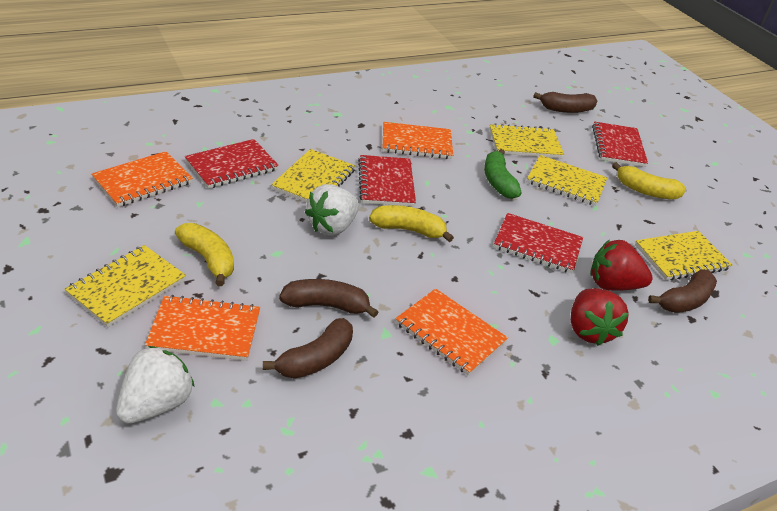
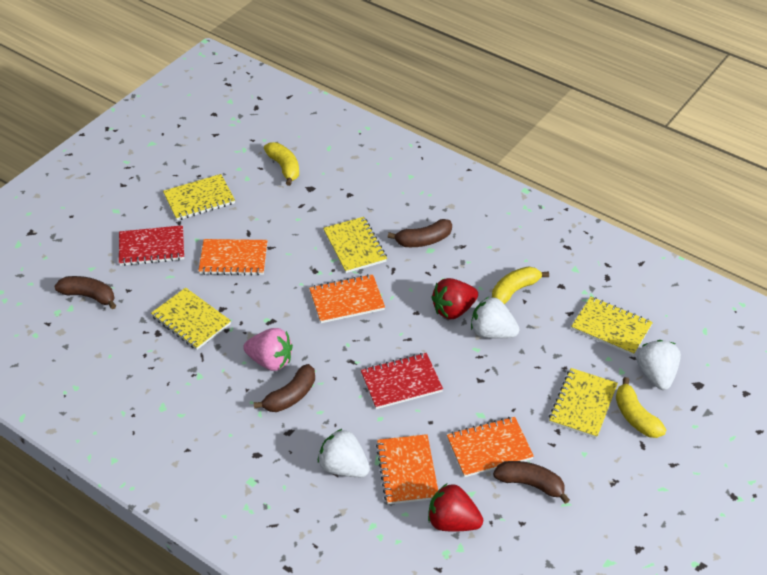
green banana: [484,149,521,199] = 1 -> none = 0
pink strawberry: none = 0 -> [243,328,293,371] = 1
red notebook: [185,139,279,189] [358,155,416,207] [494,213,583,273] [592,122,648,167] = 4 -> [119,225,184,266] [361,353,443,409] = 2
white strawberry: [116,346,195,424] [305,184,360,236] = 2 -> [318,429,370,477] [471,297,519,339] [637,340,681,390] = 3

